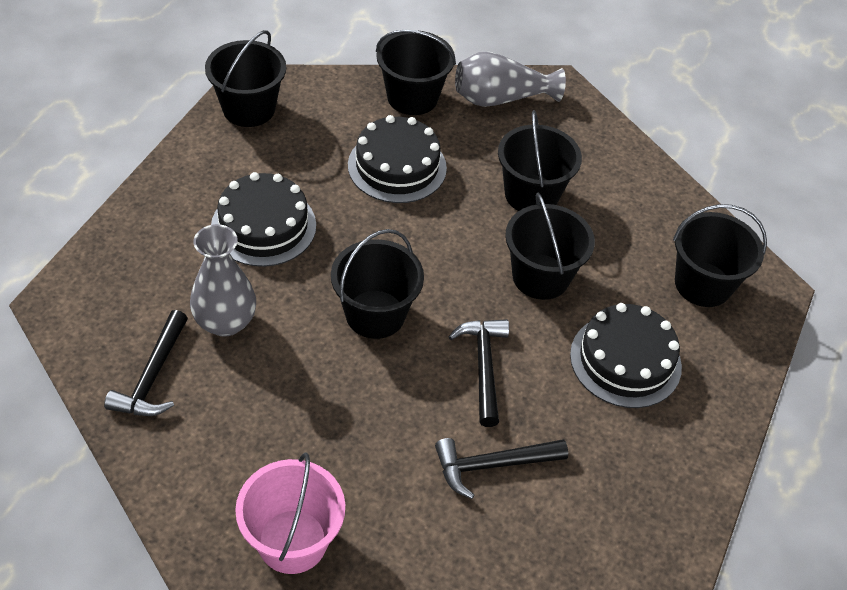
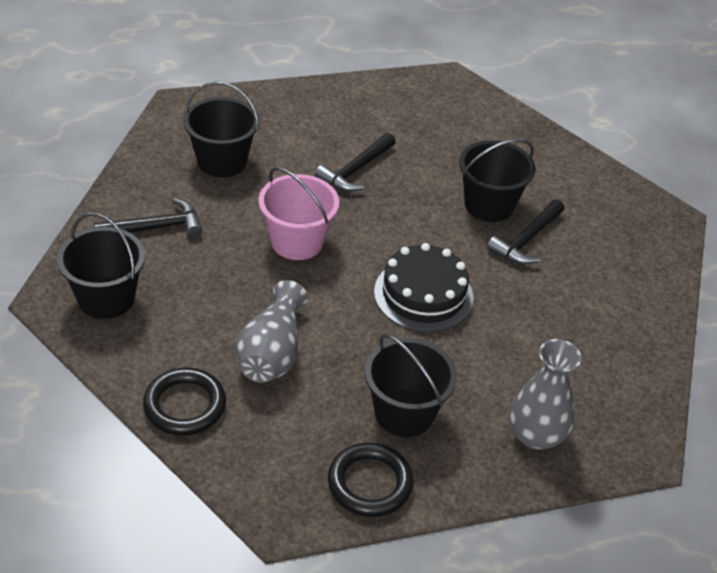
black bucket: [205,30,286,127] [331,229,424,339] [376,30,456,115] [498,110,582,211] [505,192,595,300] [673,204,767,307] = 6 -> [57,213,145,319] [183,81,259,177] [365,334,457,437] [459,139,536,222] = 4
black cake: [211,172,316,267] [348,115,447,203] [570,303,682,408] = 3 -> [374,243,473,332] = 1
black ring: none = 0 -> [143,367,226,435] [328,442,413,517] = 2

